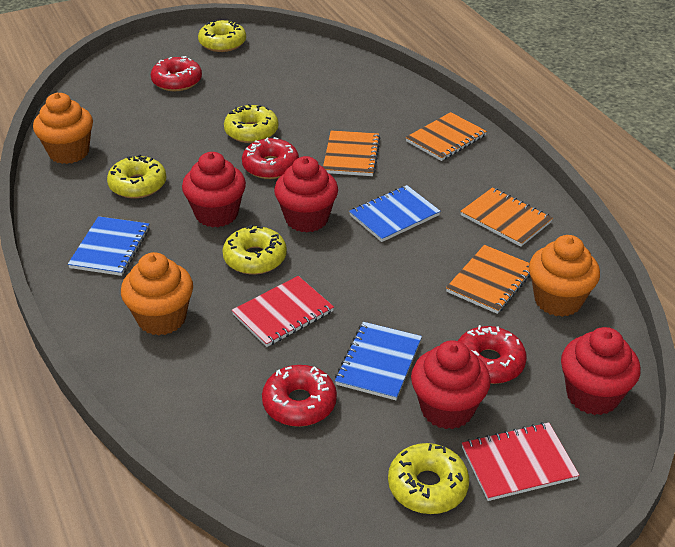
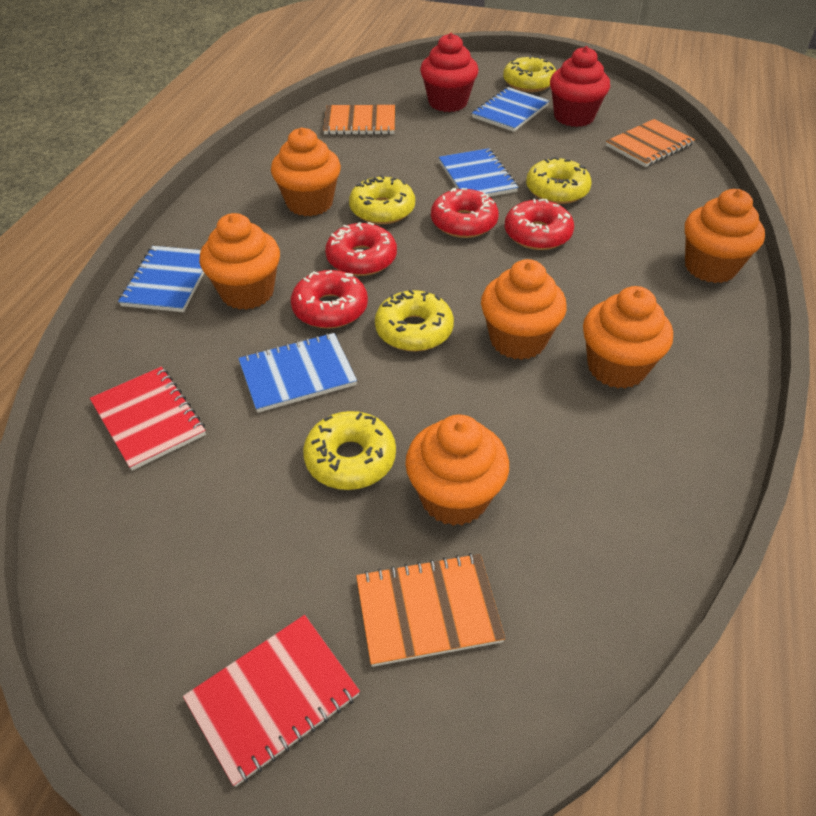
blue notebook: [68,216,150,276] [335,322,422,400] [349,185,441,242] = 3 -> [118,246,204,312] [238,333,357,413] [439,148,518,197] [472,87,550,132] = 4
orange cupcake: [33,93,93,164] [121,252,193,335] [529,235,600,317] = 3 -> [199,213,280,310] [271,127,341,216] [405,414,509,526] [481,259,567,360] [583,286,673,389] [685,189,765,283] = 6
orange notebook: [323,130,380,176] [406,112,487,161] [446,245,530,314] [460,188,553,247] = 4 -> [323,105,395,135] [356,553,505,667] [606,119,695,167] = 3
red cupcake: [182,152,246,228] [274,156,338,232] [411,340,491,429] [561,327,641,415] = 4 -> [420,33,478,112] [550,46,610,127] = 2

